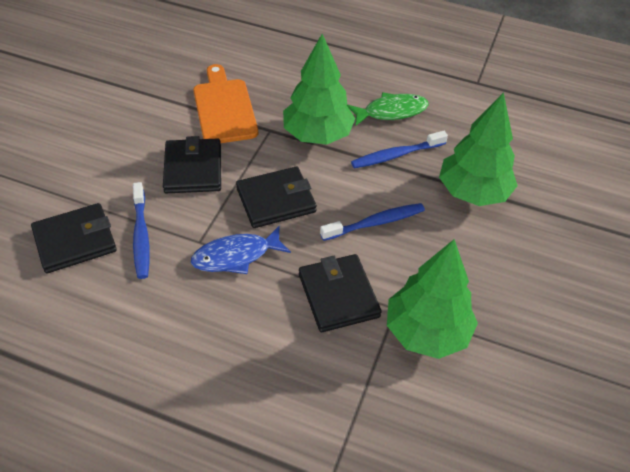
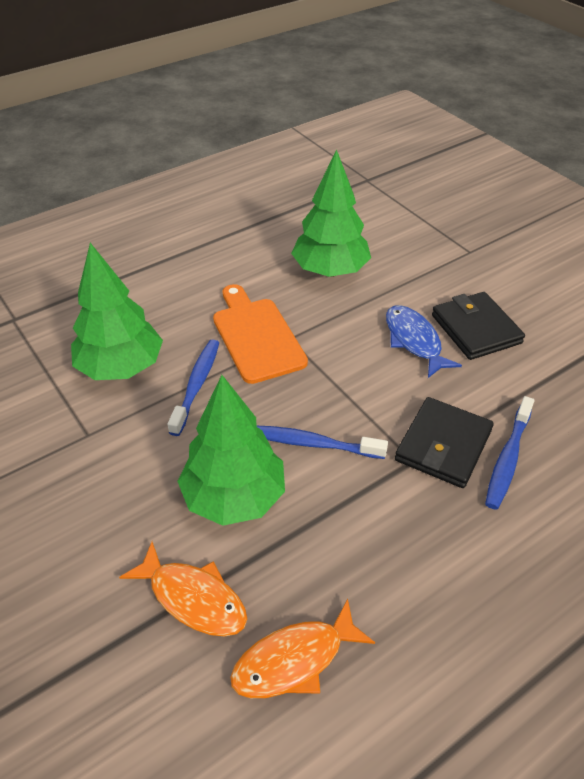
black wallet: [31,203,117,273] [163,136,221,193] [236,167,317,228] [299,254,382,332] = 4 -> [395,397,494,488] [432,292,525,360] = 2
green fish: [347,93,429,126] = 1 -> none = 0
orange fish: none = 0 -> [119,542,247,637] [230,599,375,698] = 2

